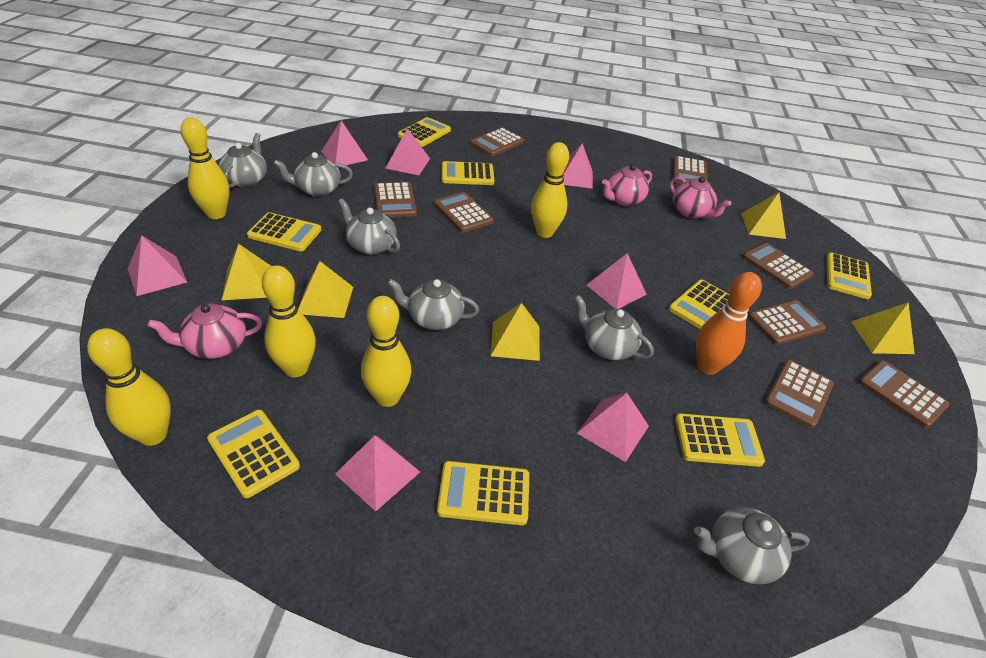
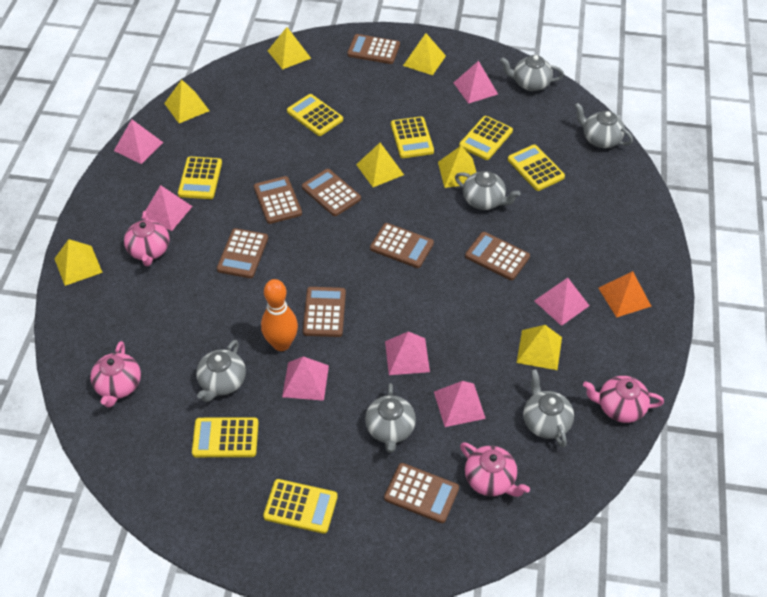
orange pyramid: none = 0 -> [598,271,652,317] = 1
pink teapot: [147,303,262,359] [602,164,652,206] [670,177,731,219] = 3 -> [90,341,141,407] [124,211,170,266] [460,442,530,497] [583,376,664,423] = 4
yellow bowling pin: [87,328,171,446] [181,118,229,219] [262,265,316,377] [361,296,411,407] [531,142,569,238] = 5 -> none = 0
yellow calculator: [207,410,300,498] [247,212,321,251] [398,117,451,147] [437,461,529,525] [442,161,494,185] [669,280,729,329] [675,413,765,467] [826,252,872,299] = 8 -> [178,156,222,199] [192,417,258,457] [263,479,338,534] [287,94,343,136] [391,116,434,158] [459,116,513,160] [508,145,565,191] = 7
yellow pyramid: [222,244,271,300] [298,261,353,318] [491,303,540,361] [741,192,786,239] [851,302,915,354] = 5 -> [54,239,103,286] [164,79,209,123] [268,27,311,70] [356,143,404,187] [403,33,446,75] [438,146,476,188] [517,325,562,370] = 7

